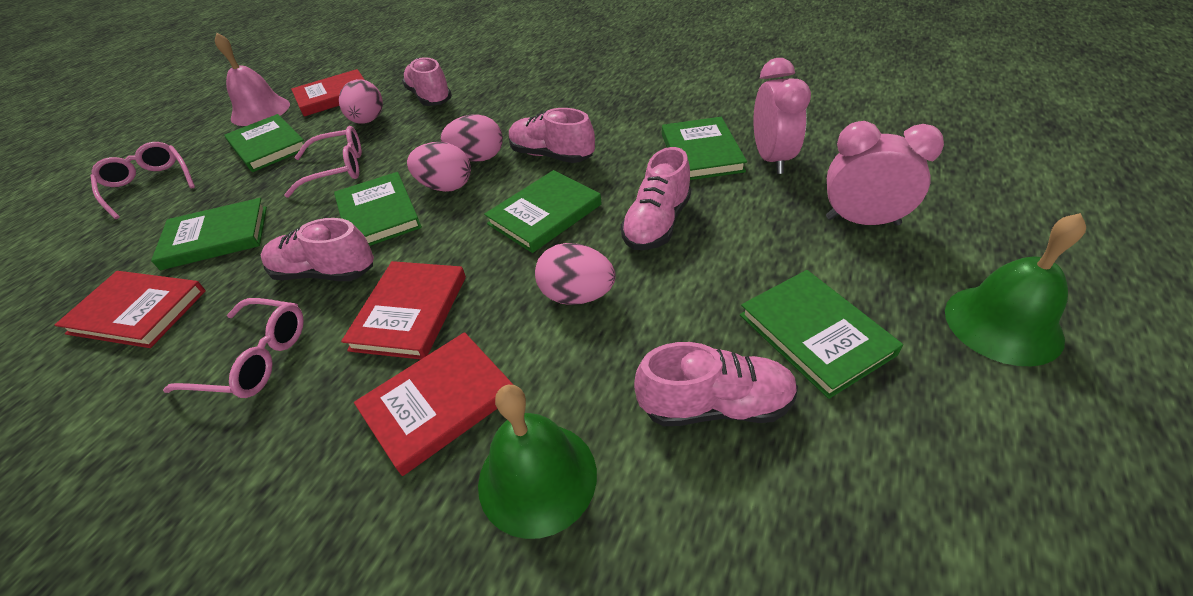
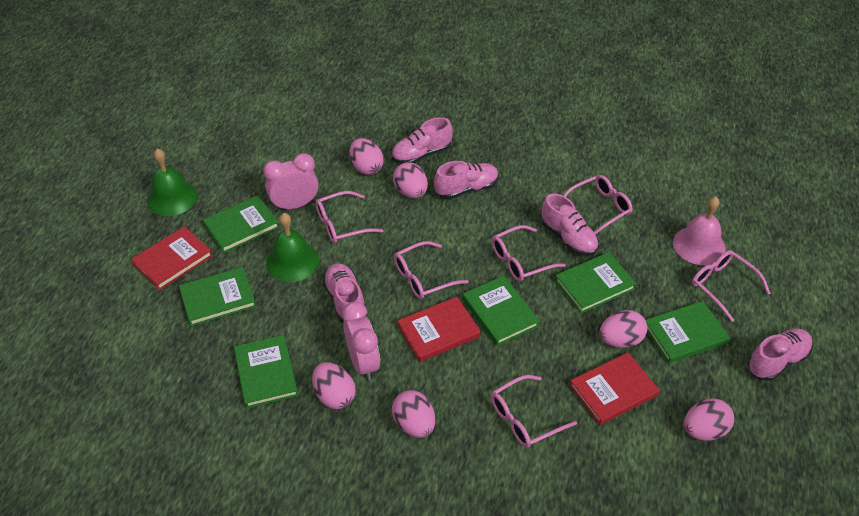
pink egg: [339,79,383,124] [407,142,471,192] [441,114,503,162] [535,243,616,305] = 4 -> [312,362,356,409] [350,138,384,175] [392,390,435,438] [393,162,428,198] [600,310,647,348] [684,398,734,441] = 6
pink glasses: [90,142,195,219] [163,298,304,398] [284,126,362,198] = 3 -> [316,191,384,244] [394,241,469,299] [491,375,577,448] [492,225,566,282] [563,175,633,235] [692,250,771,322] = 6
red book: [55,271,206,348] [291,69,365,117] [341,261,466,360] [354,332,513,476] = 4 -> [131,226,213,290] [398,297,481,362] [569,352,660,425] = 3

